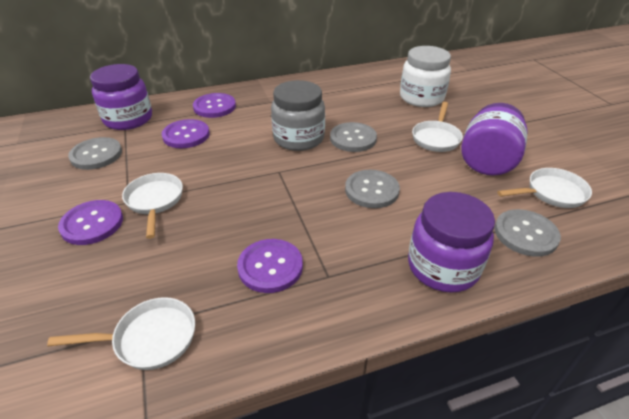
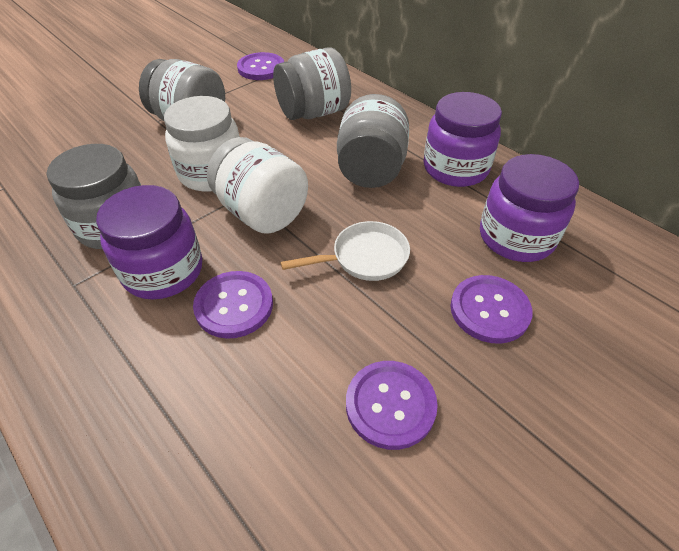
grey button: [68,137,122,170] [330,122,377,152] [345,170,400,208] [495,209,561,257] = 4 -> none = 0
grey jar: [271,80,325,151] = 1 -> [47,144,141,249] [139,59,225,121] [273,47,351,120] [337,94,409,188] = 4
white jar: [400,46,451,107] = 1 -> [164,96,240,192] [207,137,308,234] = 2
white pan: [47,297,195,370] [122,173,183,239] [412,102,463,152] [497,168,592,208] = 4 -> [281,221,410,281] = 1

